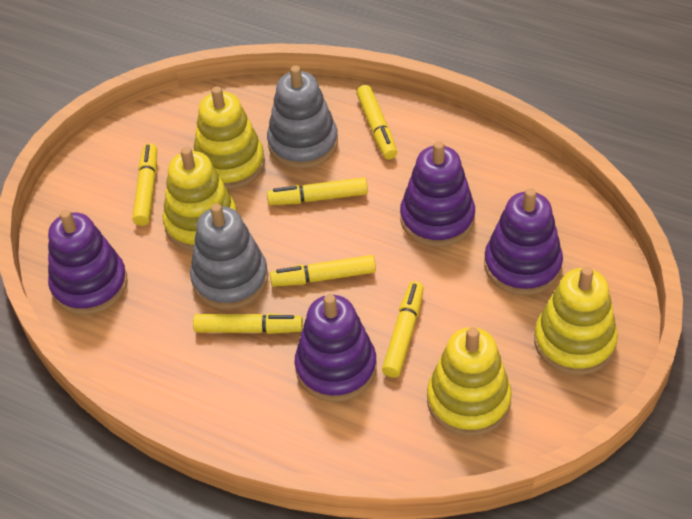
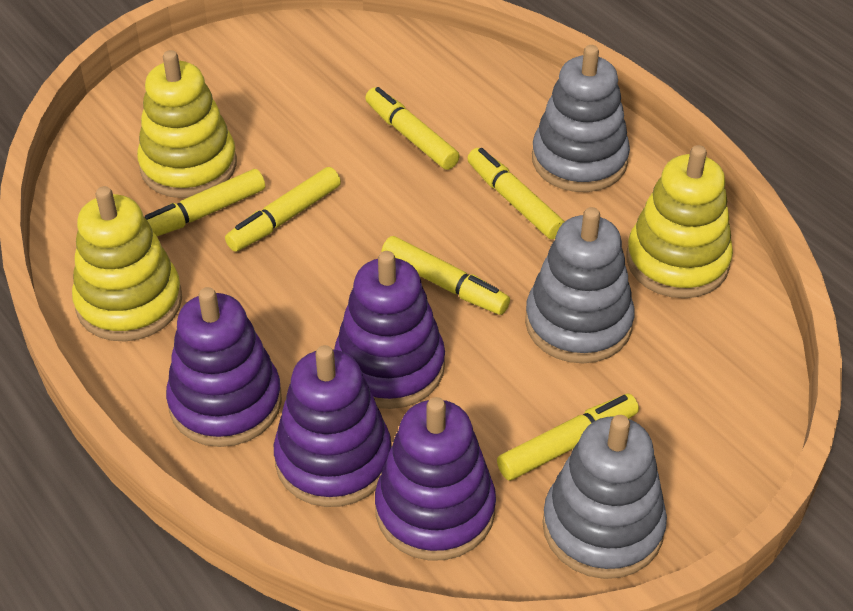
grey stacking toy: [190,204,268,310] [267,65,338,169] = 2 -> [525,207,635,364] [532,45,630,192] [542,415,667,579] = 3
yellow stacking toy: [163,147,237,251] [193,86,265,190] [427,327,512,436] [534,267,618,375] = 4 -> [72,186,182,341] [137,50,237,198] [626,145,733,298] = 3

